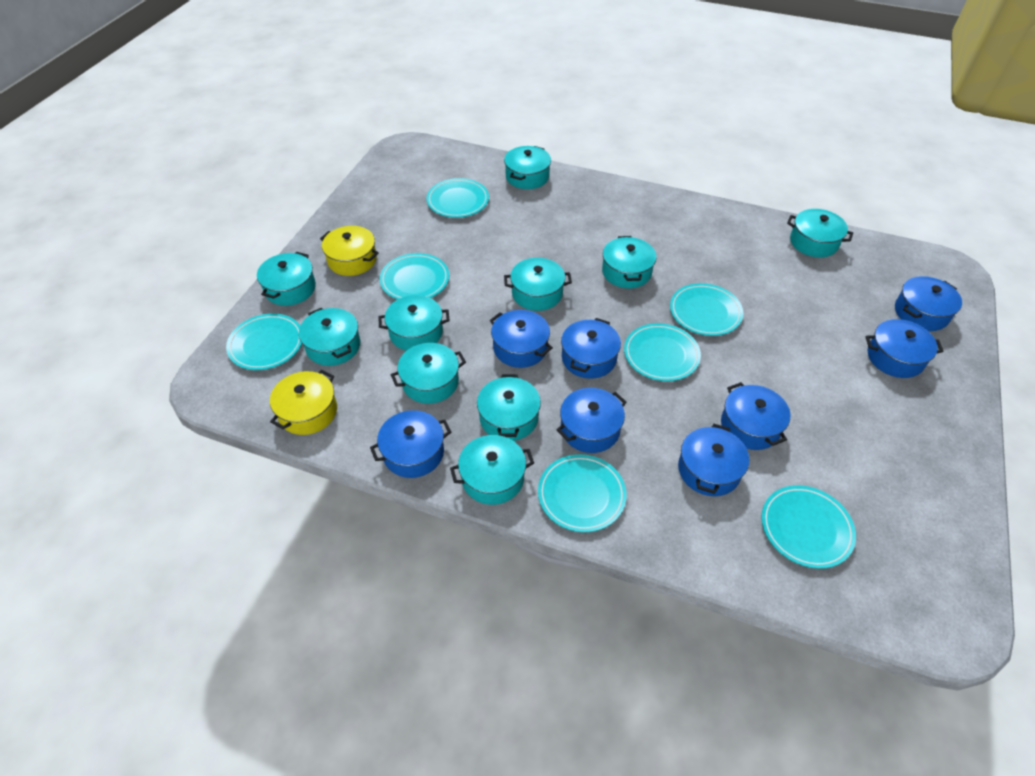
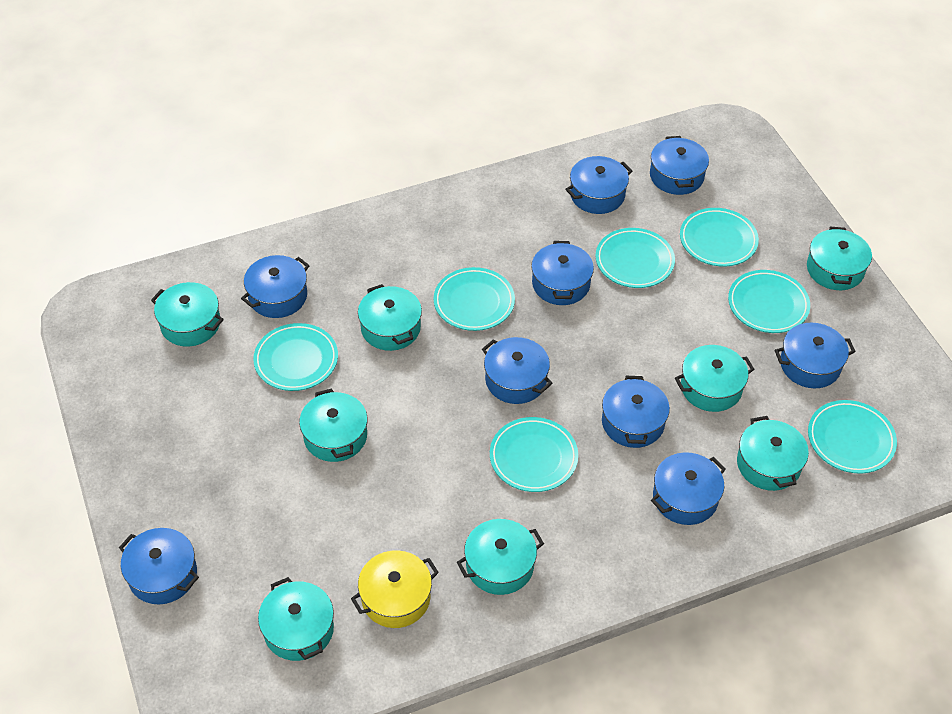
blue pot: [370,410,451,478] [490,310,553,368] [557,388,627,453] [561,318,621,379] [678,424,749,496] [721,382,791,450] [866,319,944,378] [895,276,962,331] = 8 -> [119,528,199,605] [241,255,310,318] [482,337,552,404] [531,241,594,305] [565,156,632,214] [602,376,670,448] [650,136,709,195] [651,452,726,525] [775,323,856,388] = 9
turquoise pot: [257,252,316,306] [299,308,361,366] [379,295,450,351] [391,343,466,404] [450,435,534,505] [477,374,541,441] [504,146,551,189] [504,258,572,311] [602,236,656,288] [787,209,853,258] = 10 -> [151,282,224,347] [258,577,334,661] [299,388,368,462] [358,284,422,351] [457,519,544,595] [675,345,755,412] [737,416,809,491] [807,227,872,290] = 8
yellow pot: [270,370,337,435] [320,226,379,276] = 2 -> [351,550,439,628] = 1

